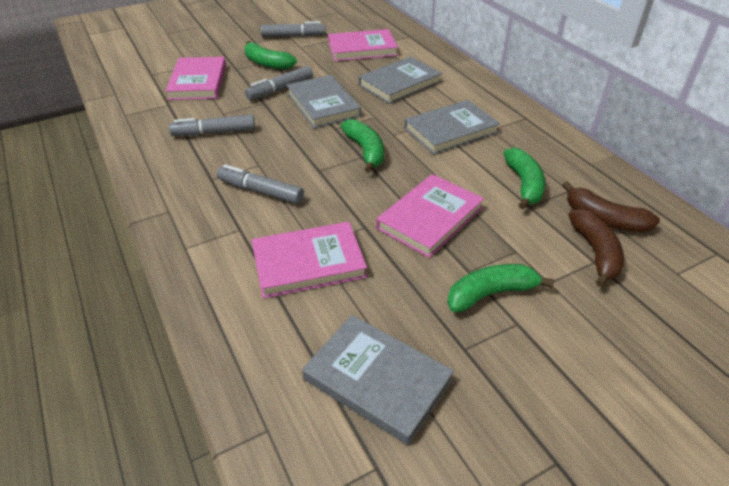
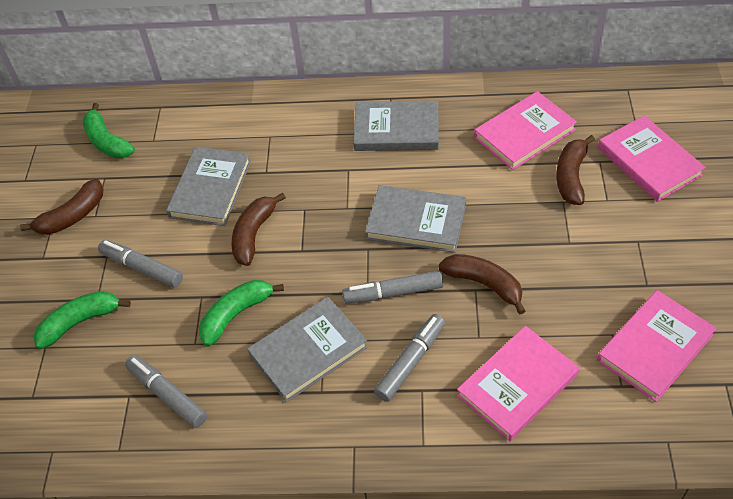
brown banana: [562,181,660,232] [568,209,624,287] = 2 -> [20,179,103,235] [231,192,286,266] [438,254,525,314] [556,135,595,205] = 4
green banana: [244,41,297,70] [341,119,384,173] [447,264,554,312] [503,147,545,209] = 4 -> [33,291,131,349] [82,103,135,158] [199,280,284,346] = 3

